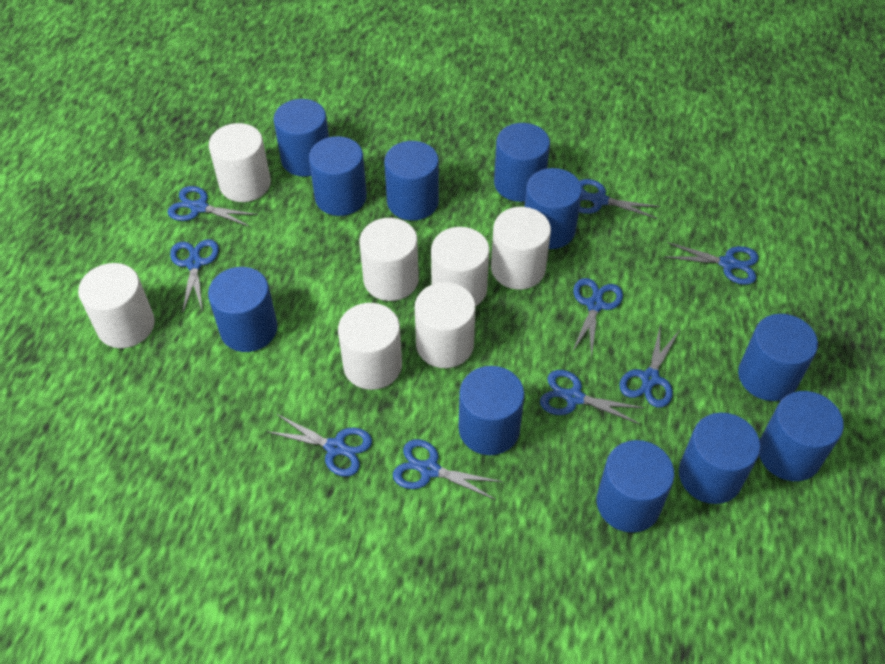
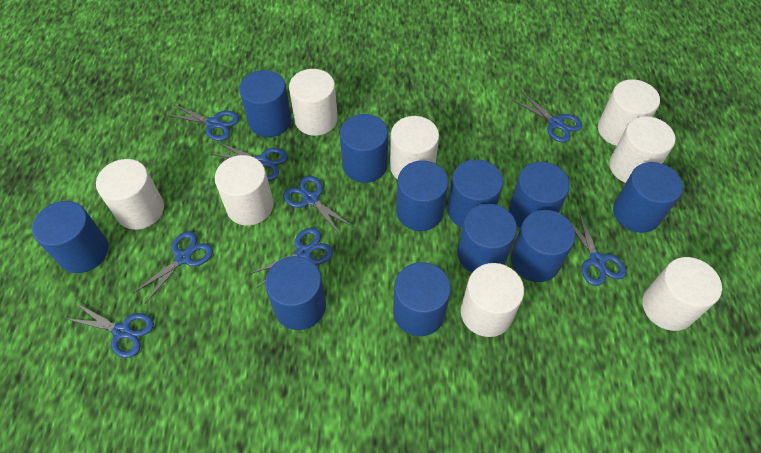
blue scissors: [168,186,258,227] [170,239,219,313] [267,414,372,477] [393,439,503,500] [540,370,644,425] [572,278,623,358] [579,179,661,219] [620,324,680,408] [665,242,759,285] = 9 -> [64,303,154,358] [133,231,213,303] [166,104,239,141] [211,142,288,181] [249,228,333,288] [283,175,353,236] [512,92,583,142] [571,211,626,286] = 8
white cylinder: [78,263,155,348] [209,123,271,202] [338,303,402,390] [360,218,419,301] [415,282,476,368] [431,227,490,306] [491,207,551,290] = 7 -> [96,159,164,230] [215,155,274,226] [289,69,338,136] [390,116,439,180] [461,263,524,337] [598,79,660,146] [609,116,675,183] [642,257,722,331] = 8

